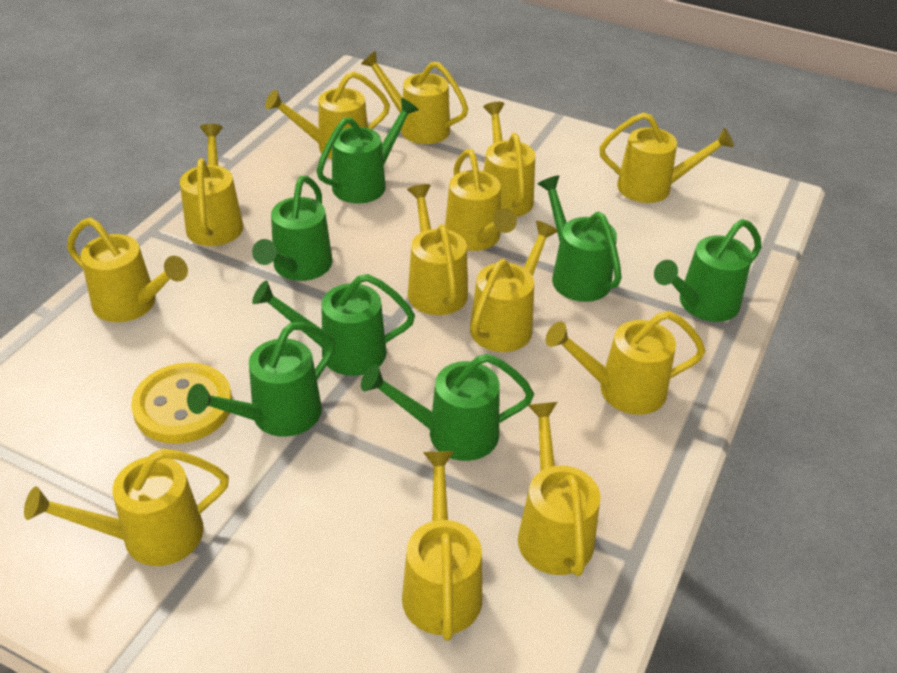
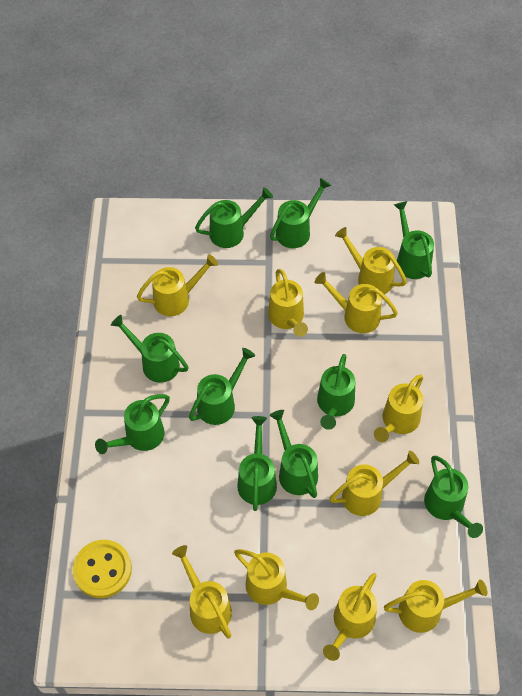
green watering can: [187,322,335,437] [252,176,332,281] [252,274,415,376] [317,98,419,203] [361,354,534,461] [538,175,622,302] [654,219,762,322] = 7 -> [95,394,170,454] [111,315,189,383] [189,348,255,425] [195,187,273,248] [237,416,277,511] [269,410,318,498] [270,178,332,248] [317,354,355,430] [394,201,434,279] [424,456,483,538] = 10
yellow watering can: [24,449,229,566] [67,218,188,322] [180,124,243,246] [265,71,390,159] [361,51,468,144] [402,451,482,641] [407,184,468,315] [445,149,517,251] [470,221,558,352] [483,102,535,217] [518,402,600,576] [546,311,705,415] [599,112,734,203] = 13 -> [137,254,218,316] [172,545,232,639] [234,549,319,610] [268,269,308,337] [315,272,398,333] [323,573,377,661] [329,451,419,516] [335,227,407,294] [374,375,423,442] [384,579,487,633] = 10

